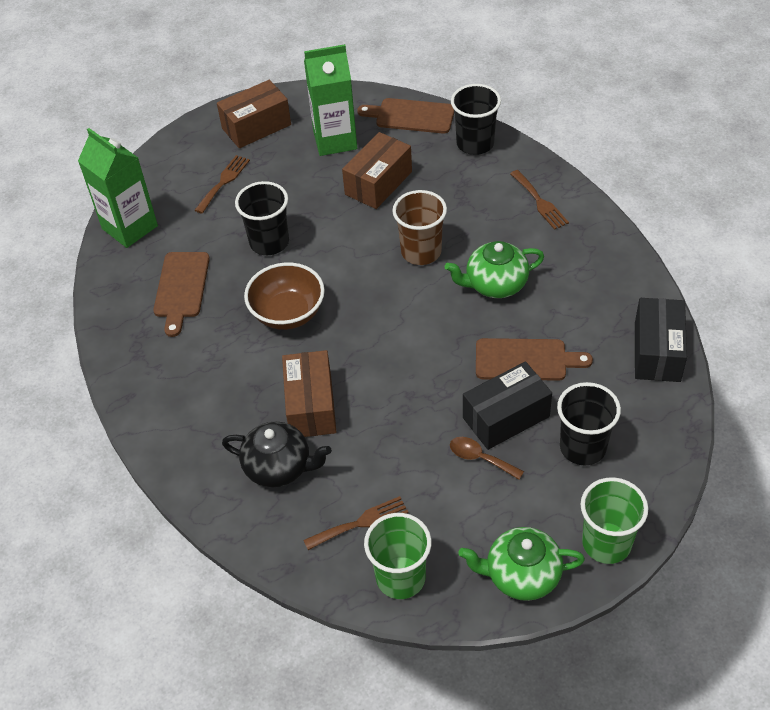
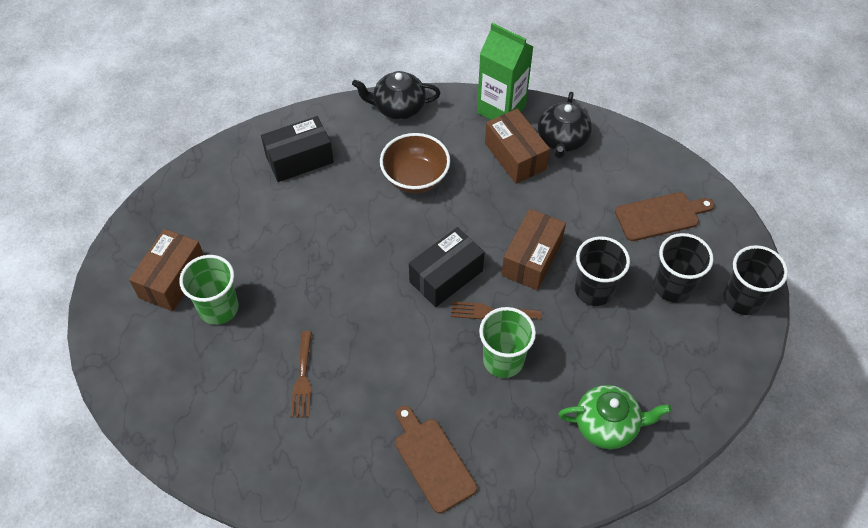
black teapot: [222,421,332,487] = 1 -> [352,71,441,120] [538,92,592,159] = 2
brown cup: [393,190,447,265] = 1 -> none = 0
brown cutting board: [153,252,210,337] [357,98,454,134] [476,338,593,381] = 3 -> [395,406,477,513] [615,192,714,241] = 2
brown fork: [195,155,250,214] [304,496,408,550] [510,170,569,230] = 3 -> [291,331,312,417] [451,301,541,320] = 2
brown spoon: [450,437,524,480] = 1 -> none = 0
green carton: [78,128,158,248] [304,44,357,156] = 2 -> [477,23,534,120] = 1
green teapot: [445,241,544,298] [458,527,585,601] = 2 -> [558,385,671,449] = 1

